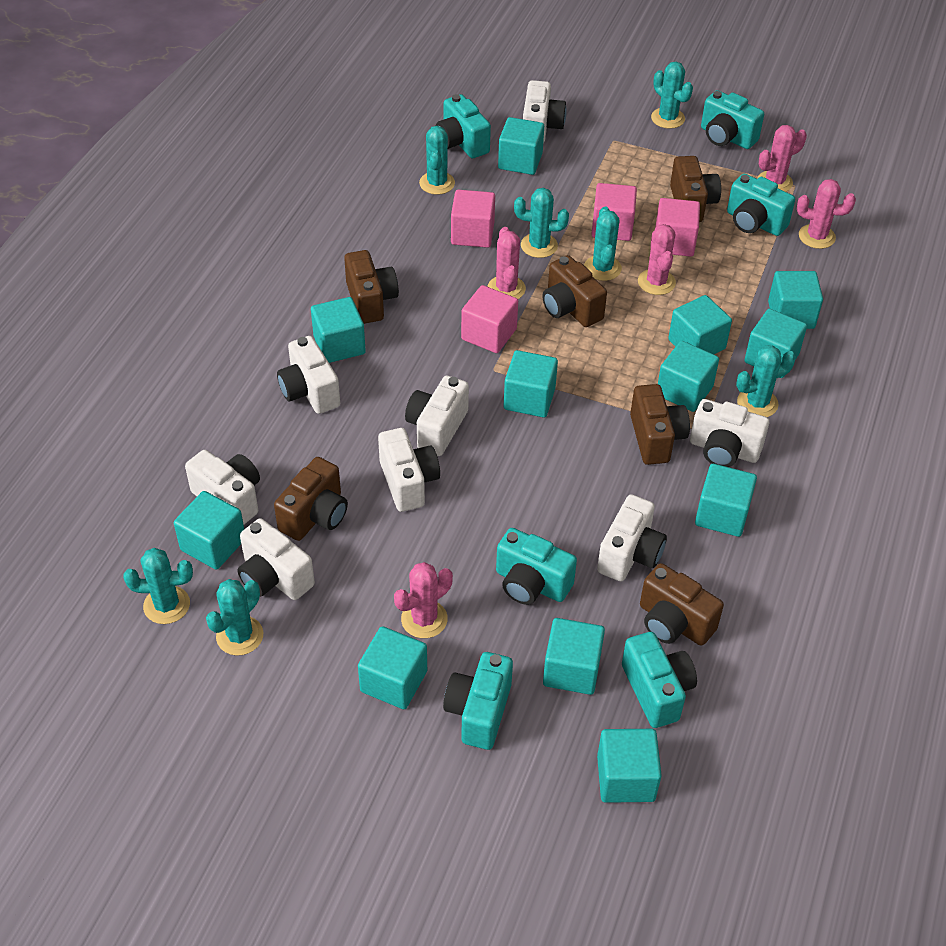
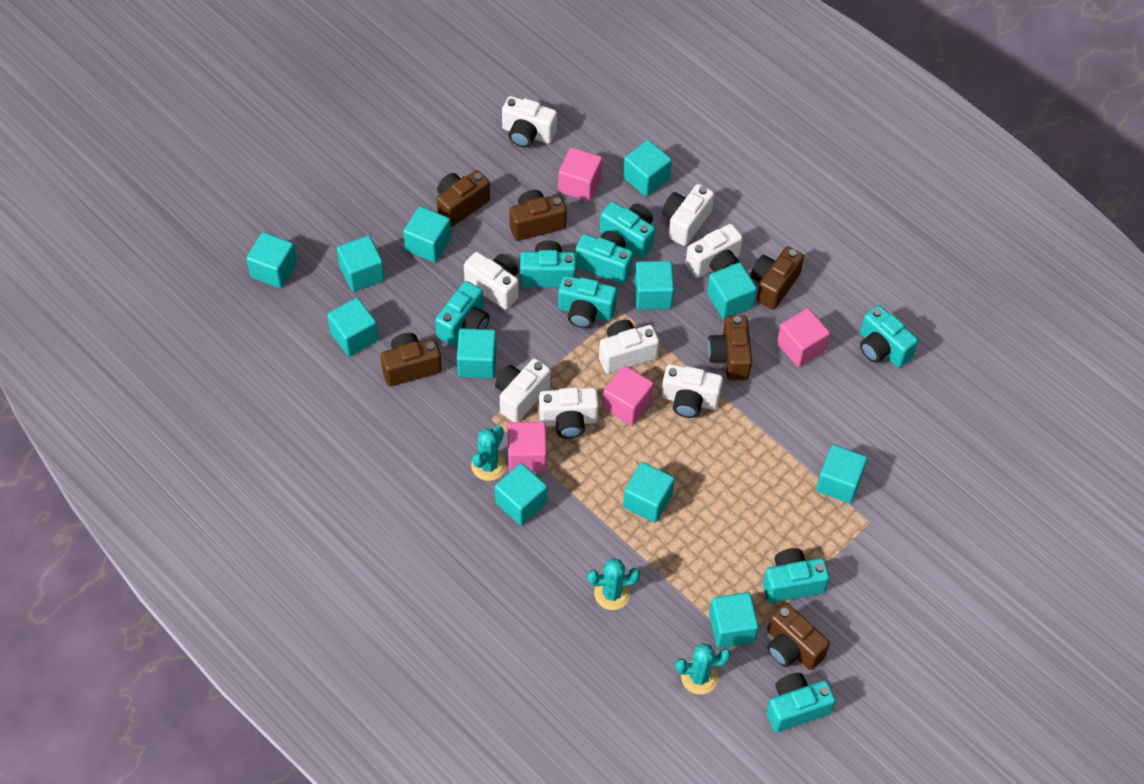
pink cactus: [394,562,453,638] [488,227,526,299] [638,224,676,295] [757,125,807,192] [797,179,856,249] = 5 -> none = 0
turquoise cactus: [123,548,193,624] [206,579,263,655] [419,126,455,195] [514,188,569,258] [584,207,622,281] [651,62,693,129] [736,345,796,417] = 7 -> [471,426,506,481] [587,558,640,610] [675,643,731,694] = 3
turquoise camera: [436,94,491,158] [443,652,513,750] [496,528,577,605] [622,632,697,728] [701,90,764,149] [727,174,795,236] = 6 -> [435,281,490,345] [520,240,576,287] [558,275,617,328] [575,231,633,284] [600,202,655,258] [763,548,830,603] [766,673,836,732] [860,305,918,367] = 8

